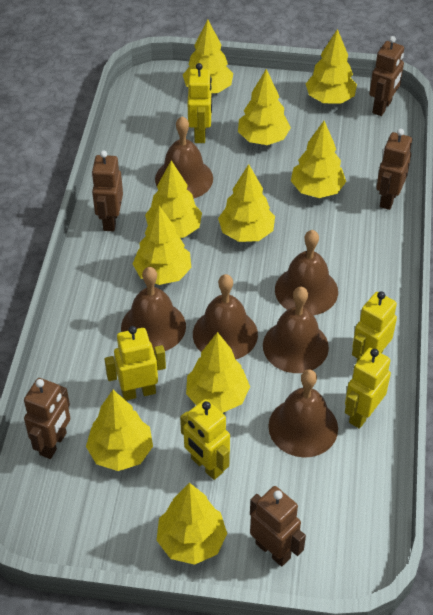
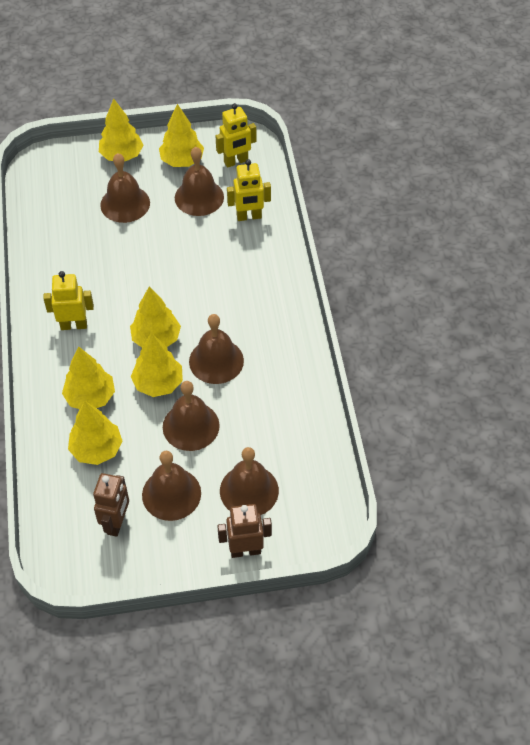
brown robot: [24,378,70,459] [91,150,123,232] [250,486,306,567] [369,36,404,116] [376,129,412,210] = 5 -> [93,473,129,537] [217,504,272,558] = 2
yellow robot: [105,326,166,400] [180,399,230,480] [188,63,212,143] [345,348,391,429] [352,291,397,363] = 5 -> [43,271,94,330] [216,103,256,168] [227,159,271,221] = 3
yellow tree: [86,390,153,471] [133,206,191,285] [145,161,202,238] [157,483,227,565] [183,19,233,93] [186,332,250,413] [218,164,275,242] [238,69,291,145] [291,121,346,198] [306,29,357,104] = 10 -> [62,347,115,409] [68,401,122,465] [99,99,143,162] [130,286,181,347] [131,332,183,397] [159,104,204,167] = 6

